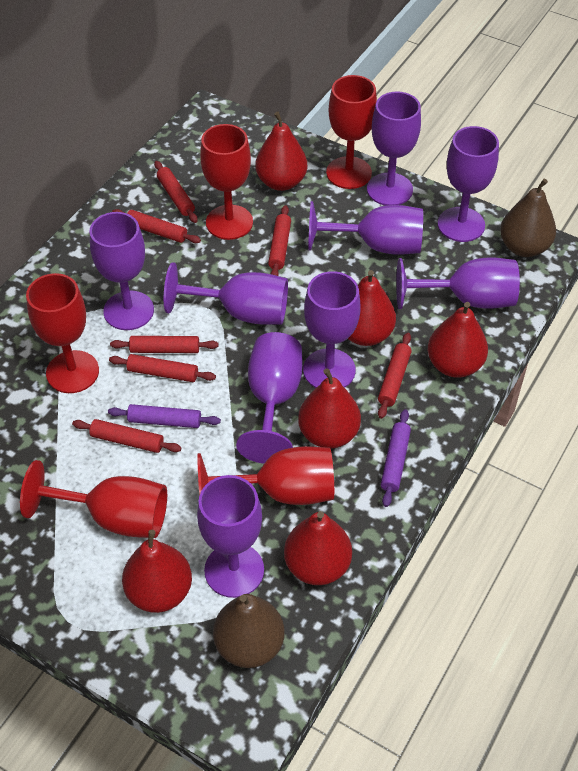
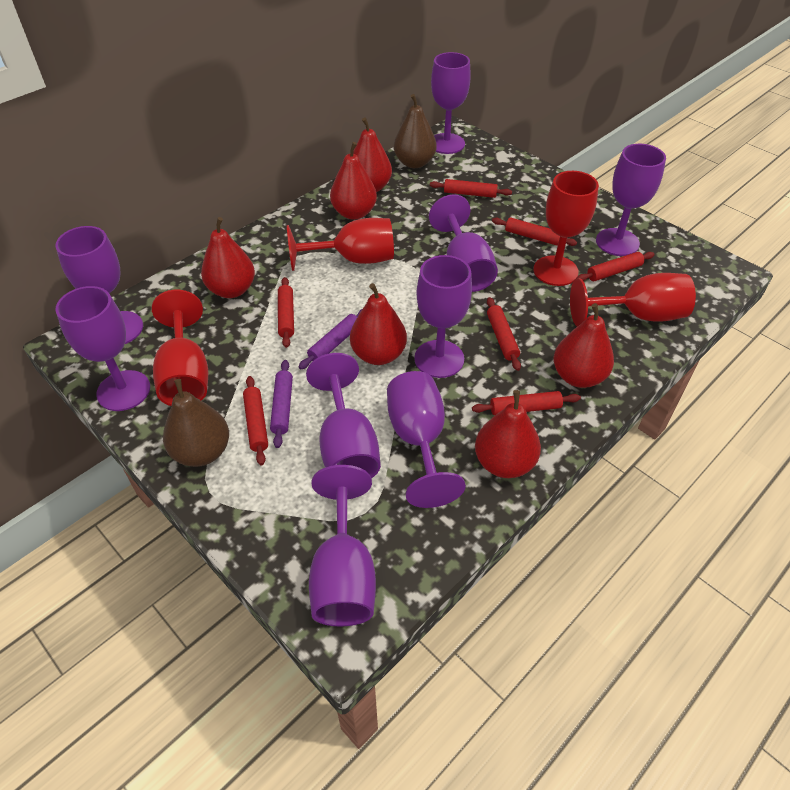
red goblet: [20,460,167,538] [26,273,99,393] [197,446,334,505] [200,124,253,240] [326,75,377,189] = 5 -> [152,290,208,406] [287,218,394,271] [534,171,599,286] [570,273,696,326] = 4

